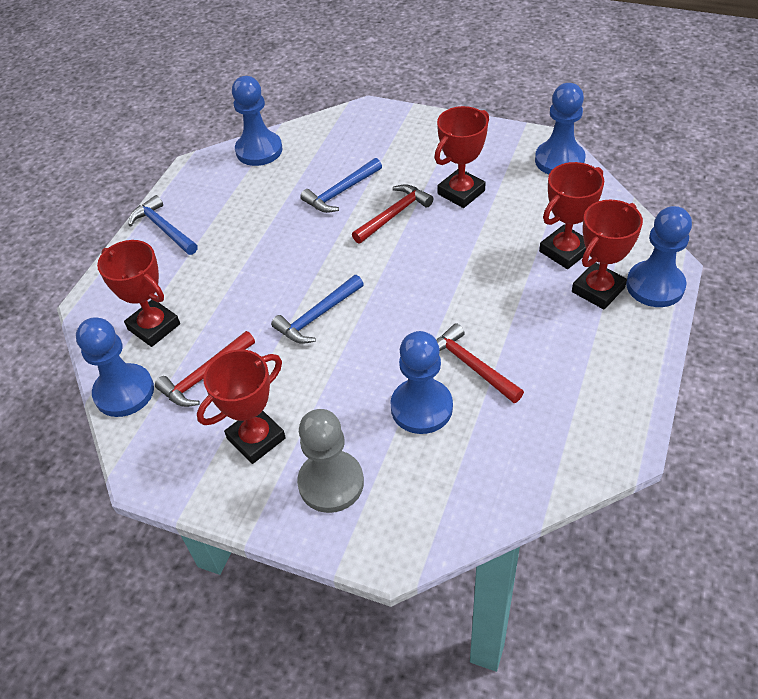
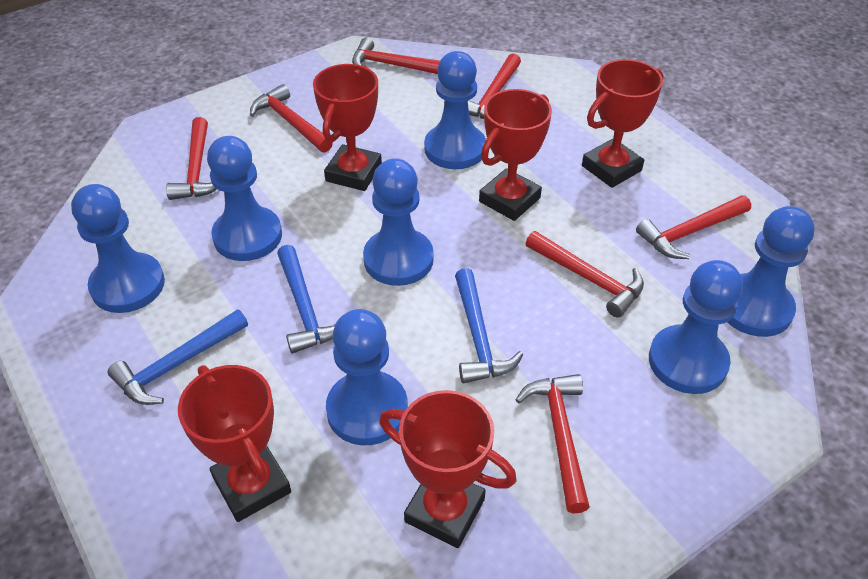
blue pawn: [76,317,154,417] [232,76,282,166] [390,331,453,434] [535,83,586,174] [626,206,692,307] = 5 -> [71,184,165,313] [207,136,282,261] [326,309,408,445] [363,158,434,286] [424,51,486,169] [649,260,743,394] [727,206,814,337] = 7
grey pawn: [297,409,364,513] = 1 -> none = 0
red hammer: [155,331,255,407] [352,184,433,244] [437,323,524,403] = 3 -> [166,117,217,200] [250,84,333,153] [352,37,440,74] [468,53,521,119] [515,374,590,513] [525,231,644,318] [636,195,751,259] = 7

